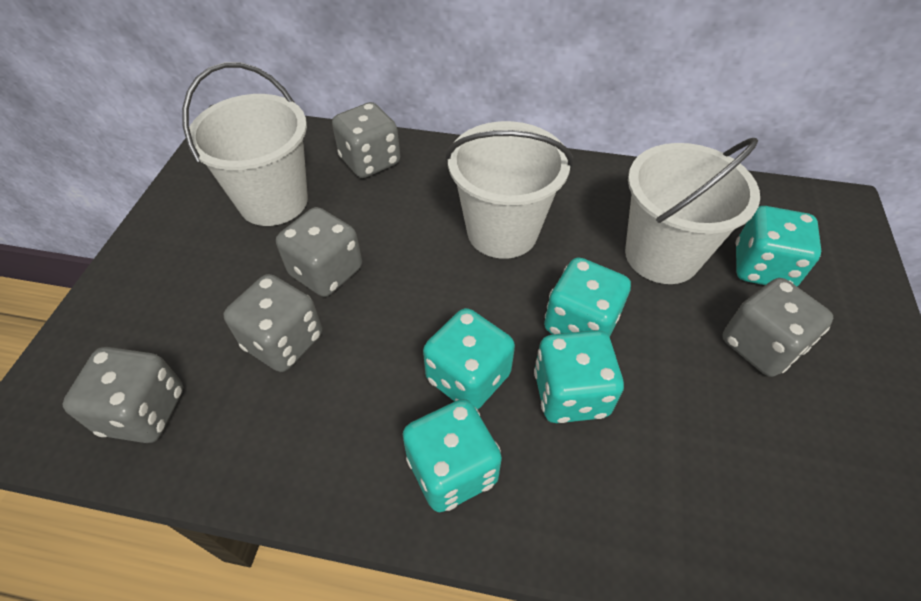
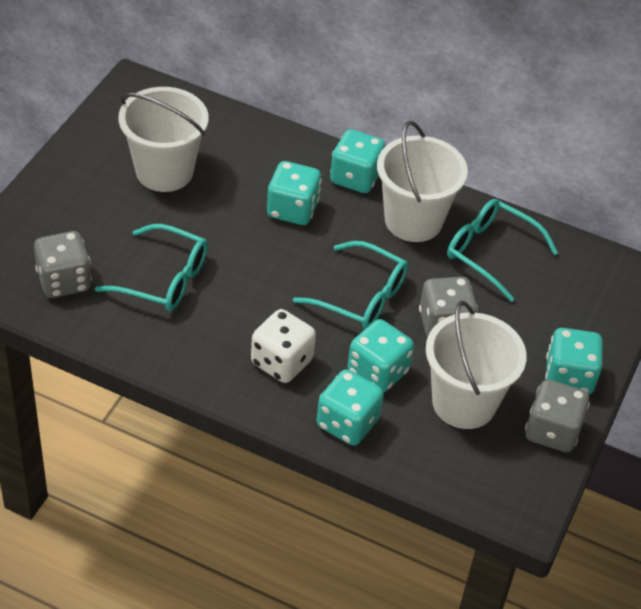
grey dice: [62,347,183,443] [223,274,322,372] [276,207,362,297] [332,102,400,178] [722,278,833,377] = 5 -> [34,231,92,298] [419,277,478,337] [525,379,590,452] = 3
turquoise glasses: none = 0 -> [95,224,208,311] [293,241,408,329] [447,199,558,302] = 3
white dice: none = 0 -> [251,309,316,383] = 1

